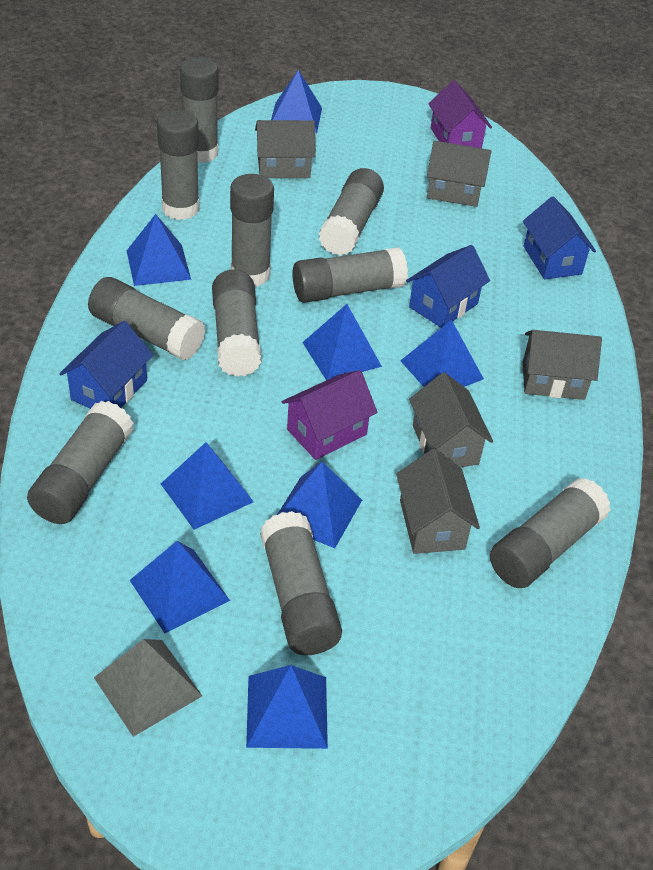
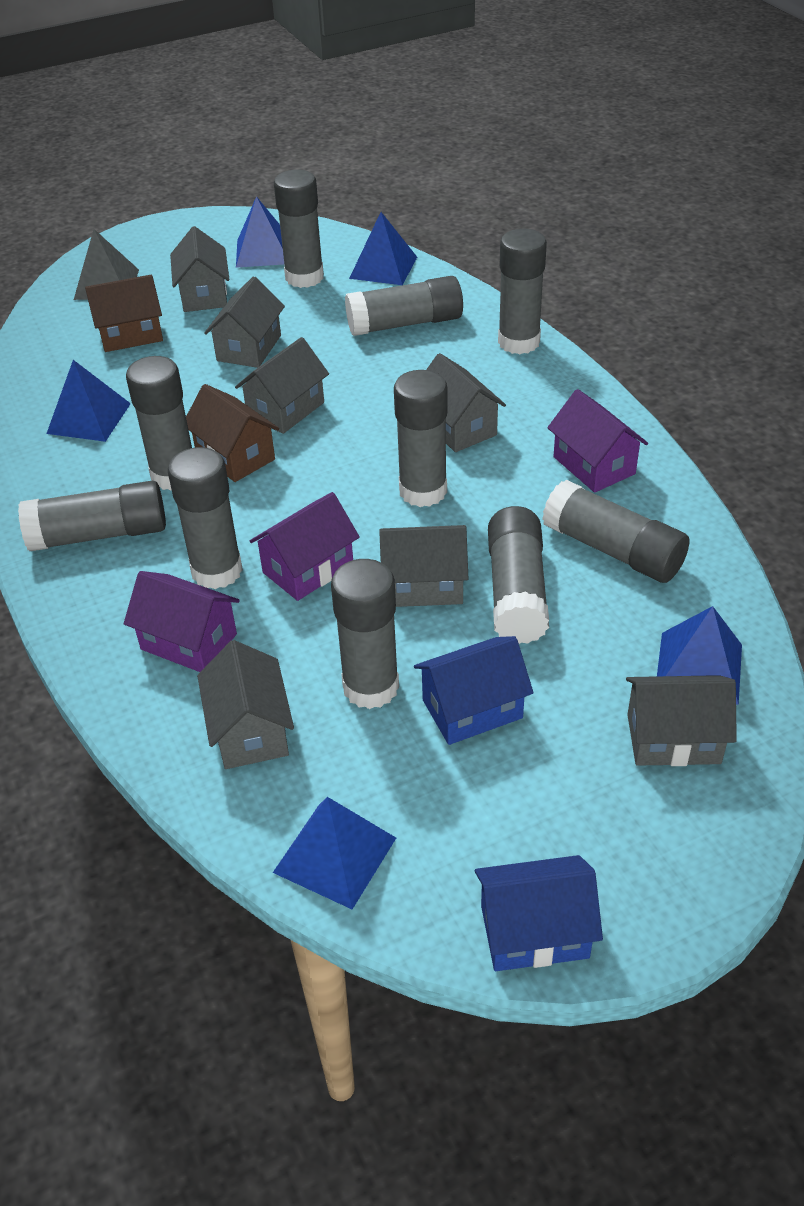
blue house: [59,321,153,409] [406,245,490,328] [523,196,596,279] = 3 -> [414,636,534,745] [475,855,603,971] = 2
blue pyramid: [127,214,191,286] [130,541,230,633] [161,442,254,530] [246,665,328,749] [271,70,322,133] [277,461,362,548] [302,304,382,380] [400,319,484,387] = 8 -> [46,360,131,442] [236,196,284,268] [273,797,396,909] [349,212,417,285] [657,606,742,705] = 5
brown house: none = 0 -> [85,275,163,352] [186,384,279,482] = 2
grey house: [255,120,316,178] [396,449,480,554] [409,372,493,467] [427,141,491,207] [523,330,602,400] = 5 -> [170,226,230,312] [197,640,294,769] [204,276,285,368] [235,337,329,434] [379,525,468,607] [426,353,506,452] [626,675,737,766] = 7
purple house: [281,370,378,460] [428,80,492,148] = 2 -> [124,571,240,672] [250,492,360,601] [547,389,648,493] = 3

